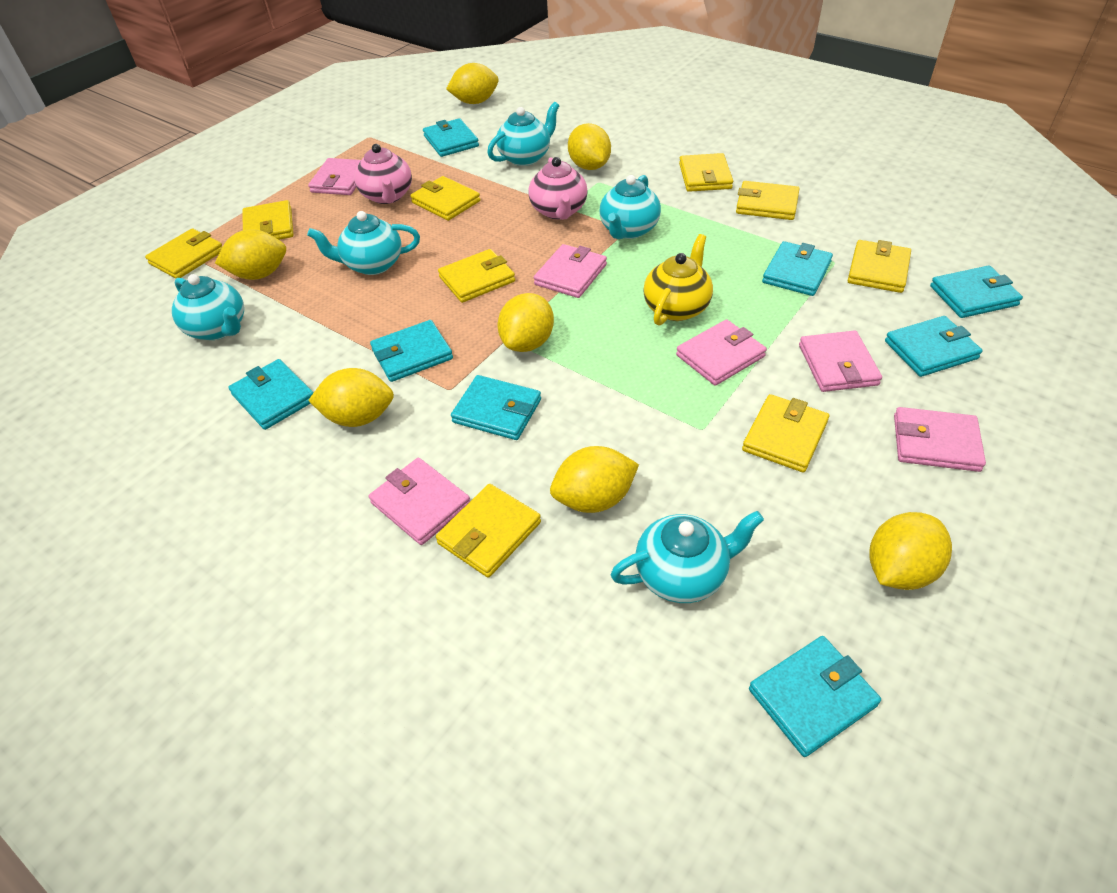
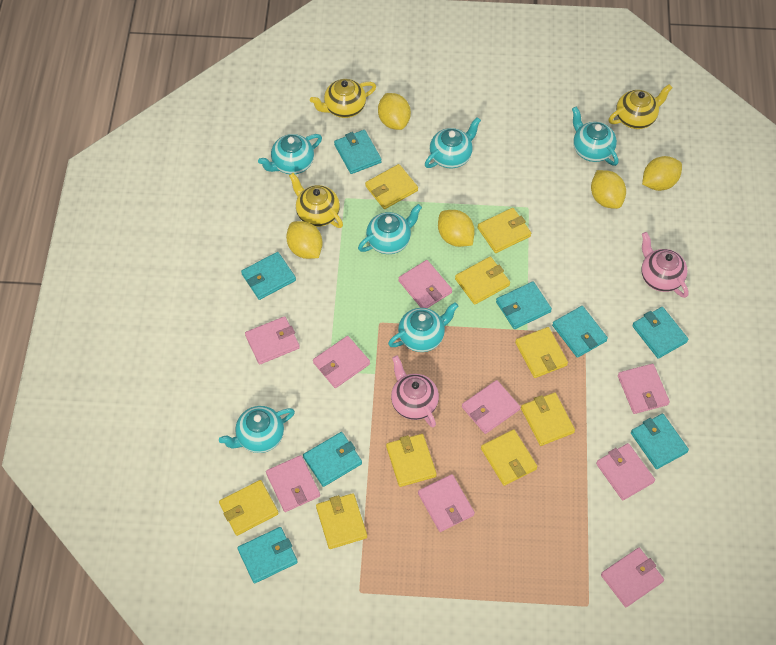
pink wallet: [308,158,361,195] [369,458,470,545] [534,244,607,298] [676,319,767,386] [799,330,882,392] [894,407,986,472] = 6 -> [245,316,300,365] [266,455,320,512] [313,336,370,388] [398,260,452,308] [418,474,475,532] [462,380,520,434] [596,443,655,500] [601,548,664,607] [618,364,670,414] = 9
turquoise teapot: [172,274,244,340] [307,211,420,275] [487,102,560,166] [599,175,661,239] [611,511,764,603] = 5 -> [219,406,295,453] [258,134,322,174] [358,204,422,254] [388,302,458,352] [425,117,481,169] [572,106,619,166] = 6
yellow lemon: [215,229,286,280] [308,368,394,427] [446,63,499,104] [498,293,554,352] [550,446,639,513] [568,123,611,170] [869,512,952,590] = 7 -> [286,221,323,259] [378,93,411,130] [438,210,475,247] [591,170,626,209] [642,156,682,191] = 5
yellow teapot: [643,234,713,326] = 1 -> [289,173,343,228] [310,79,376,118] [608,84,672,129] = 3

